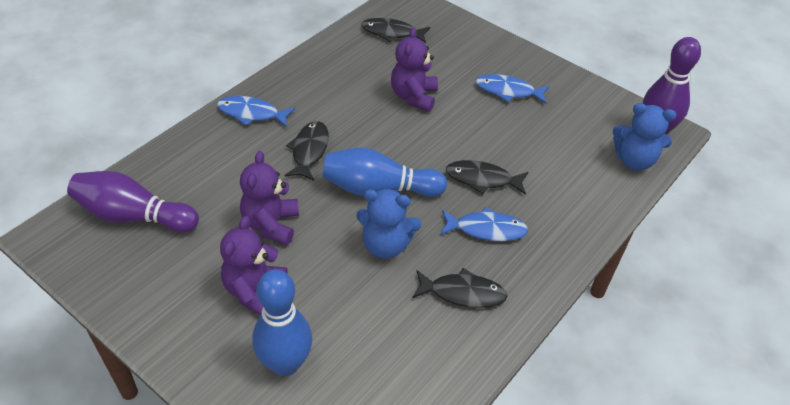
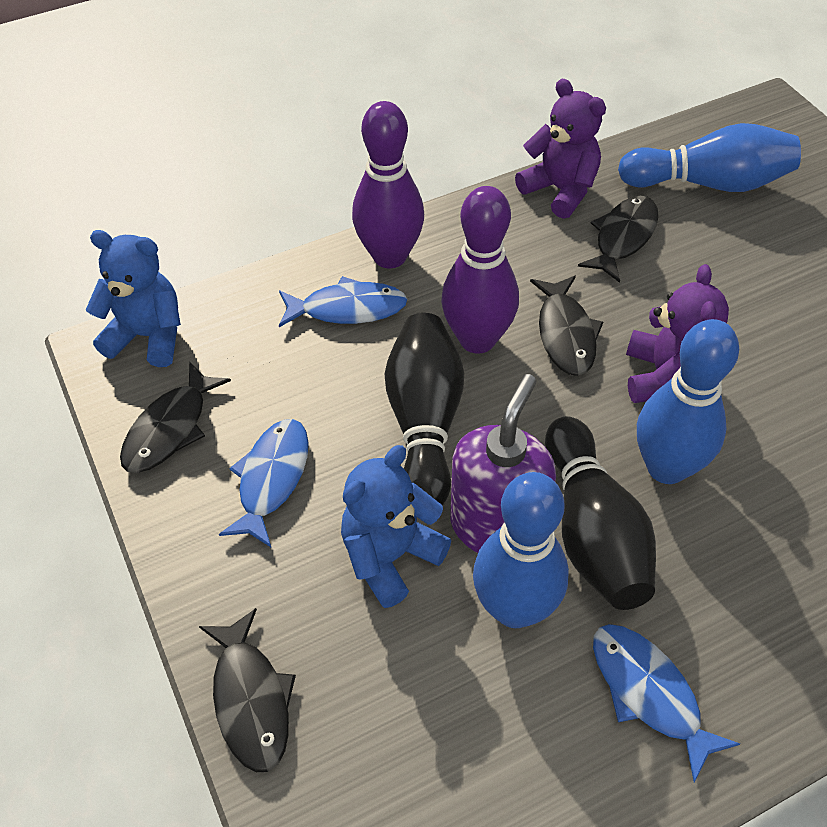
black bowling pin: none = 0 -> [385,313,464,506] [545,416,656,610] = 2
blue bowling pin: [252,269,312,376] [322,148,447,197] = 2 -> [473,472,569,628] [618,123,801,192] [637,319,739,484] = 3
purple soap dispenser: none = 0 -> [450,374,556,553] = 1
purple teddy bear: [220,216,288,315] [240,151,299,245] [391,27,438,112] = 3 -> [515,79,606,219] [626,264,729,403] = 2

